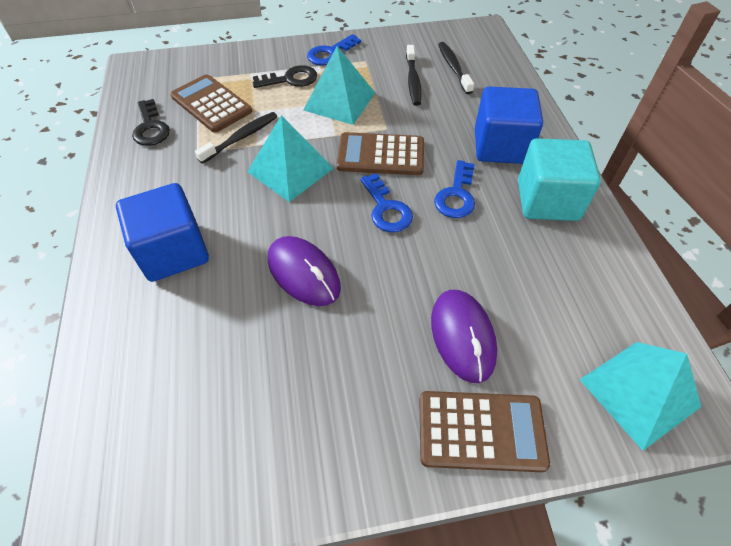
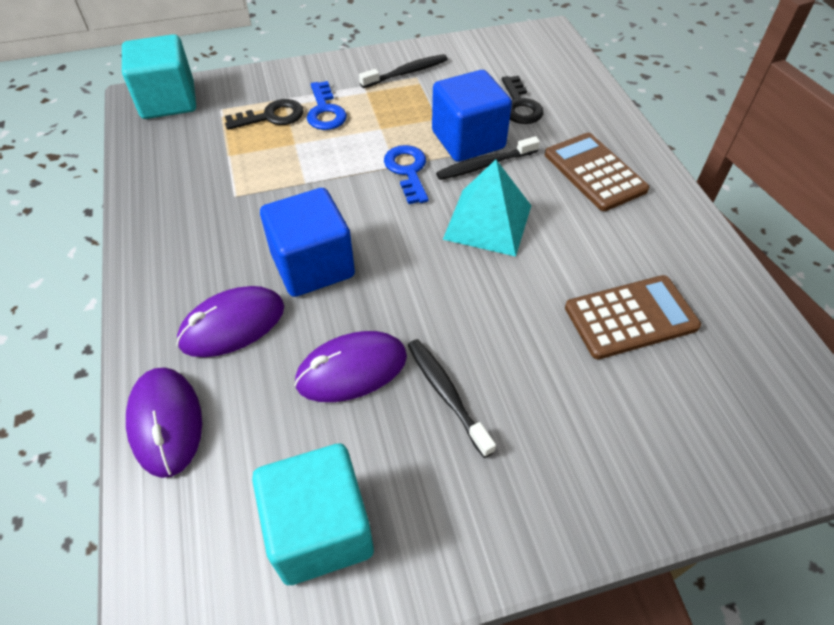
blue key: [307,34,361,65] [360,173,413,232] [434,160,475,218] = 3 -> [307,81,347,130] [384,145,429,204] = 2
brown calculator: [170,74,252,133] [336,132,424,175] [419,391,550,472] = 3 -> [545,133,649,211] [565,275,701,359] = 2
purple mouse: [268,236,341,306] [431,290,497,383] = 2 -> [126,367,202,478] [177,286,284,357] [294,331,407,402] = 3
turquoise cube: [518,138,601,221] = 1 -> [122,34,196,119] [252,444,374,585] = 2
turquoise pyramid: [247,115,334,202] [303,46,375,125] [580,342,701,451] = 3 -> [443,160,531,257] = 1

